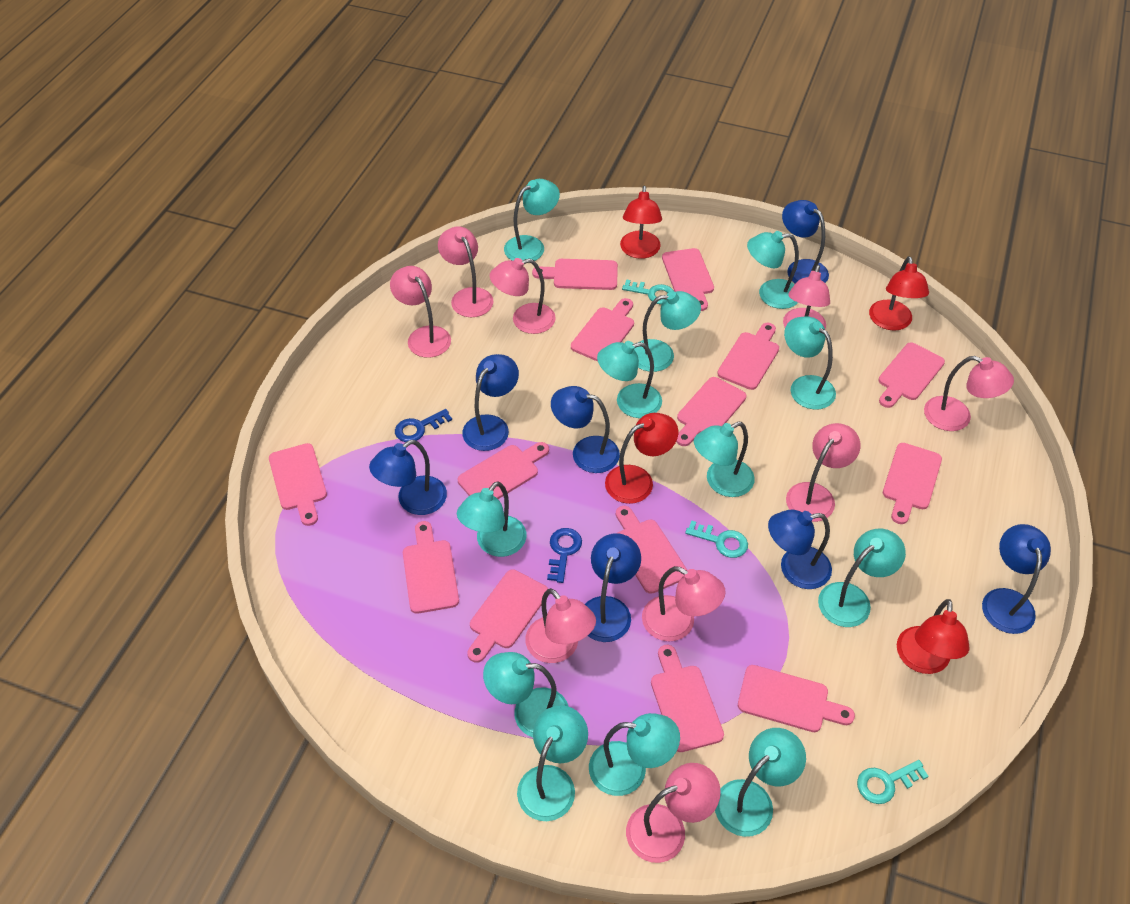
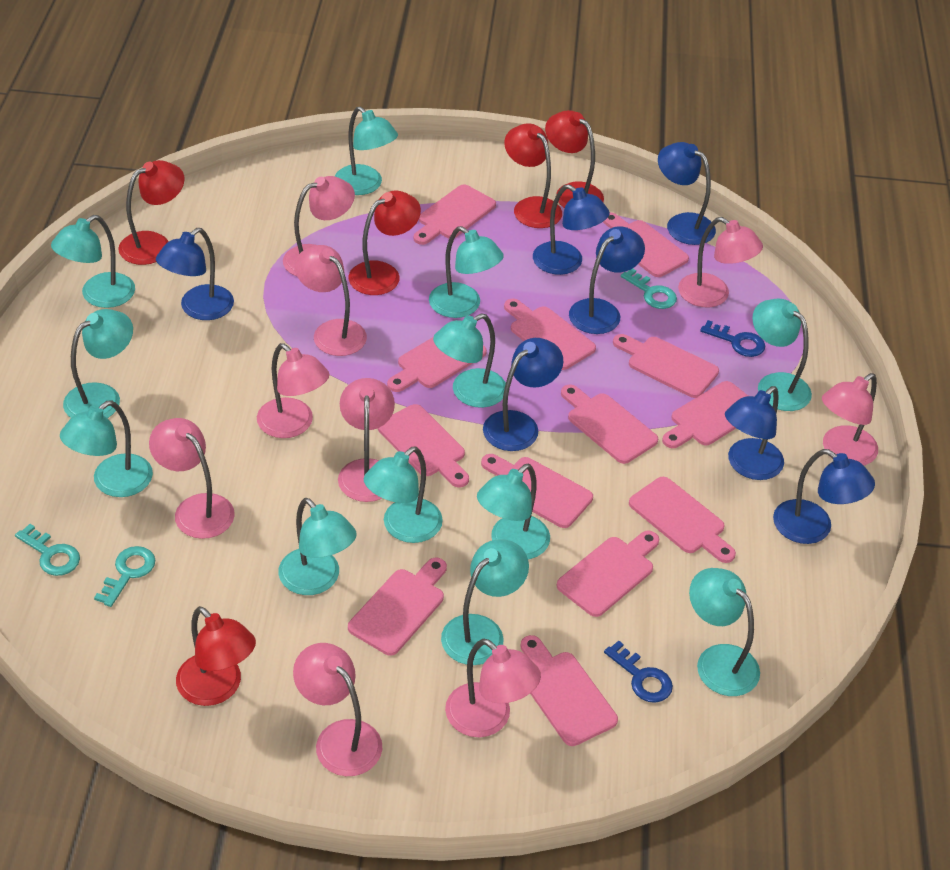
pink cutting board: [269,443,327,526] [403,521,459,614] [458,442,549,499] [468,570,548,663] [532,259,618,290] [571,298,634,362] [616,506,687,594] [651,645,724,752] [662,248,714,311] [676,377,746,446] [717,323,779,390] [738,665,855,732] [879,342,945,408] [883,443,942,524] = 14 -> [348,558,447,656] [377,404,469,487] [387,337,487,392] [413,184,496,245] [481,454,593,528] [504,299,596,370] [520,635,618,746] [557,530,659,617] [561,385,658,464] [603,212,689,277] [613,334,719,398] [629,477,736,563] [662,381,748,448] = 13
red lamp: [605,413,678,504] [620,186,662,259] [869,256,929,331] [897,599,969,674] = 4 -> [118,160,185,265] [176,606,256,706] [349,190,421,295] [504,123,562,228] [545,110,604,208] = 5

